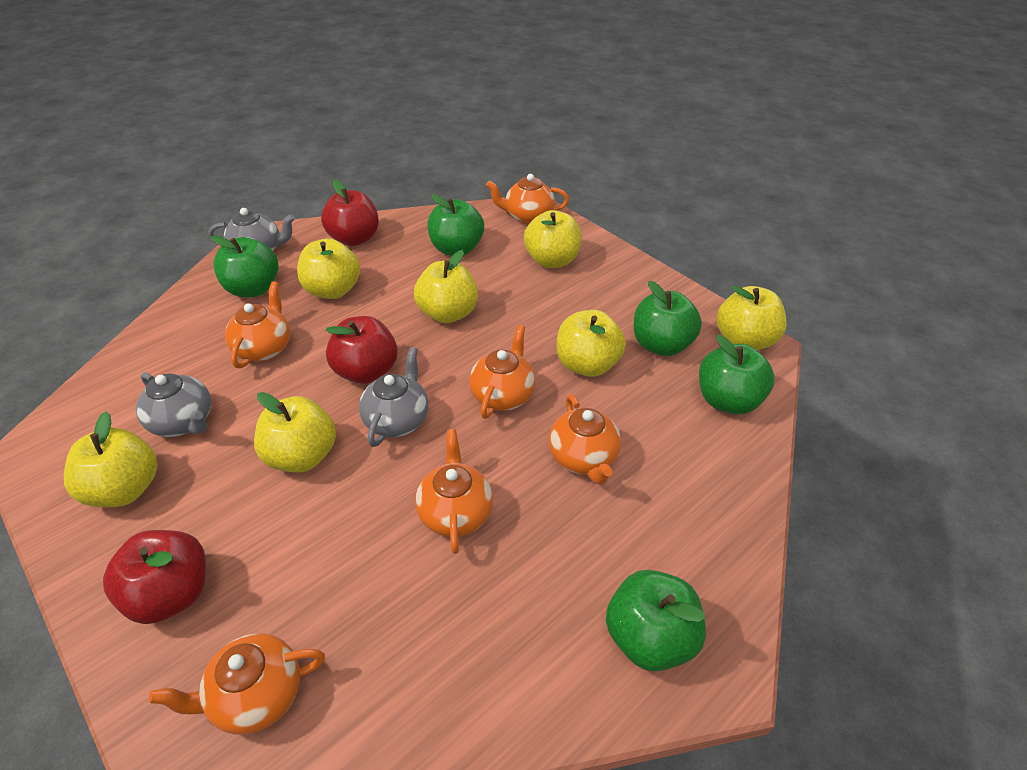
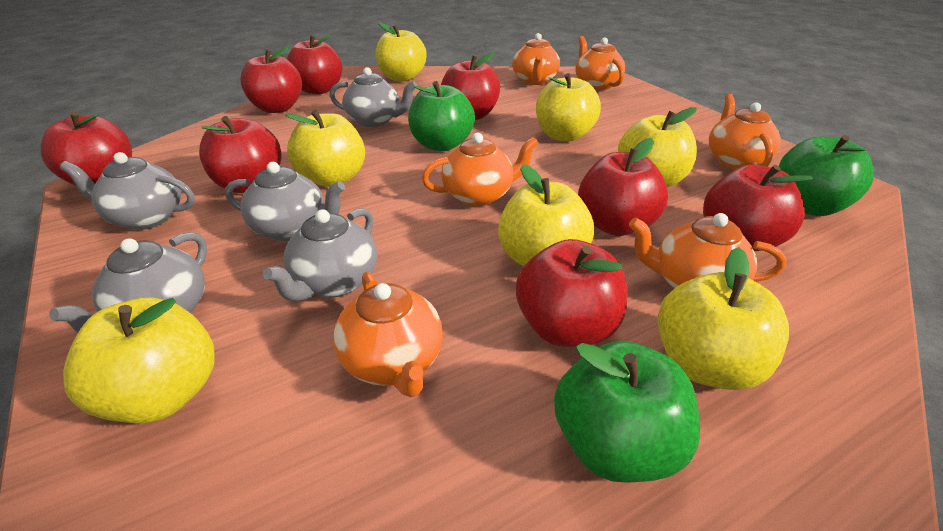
green apple: [210,236,279,298] [427,194,484,256] [606,570,706,671] [634,281,702,356] [699,335,775,414] = 5 -> [408,81,475,151] [554,341,700,483] [779,135,874,216] = 3
grey teapot: [136,372,211,437] [208,208,295,251] [359,347,429,447] = 3 -> [49,232,207,333] [60,152,195,230] [225,162,345,241] [263,208,377,302] [329,67,417,127] = 5
red apple: [103,530,206,624] [321,179,379,246] [325,316,398,384] = 3 -> [41,112,132,186] [199,116,281,193] [240,46,302,113] [287,35,342,94] [441,52,500,120] [516,239,627,347] [578,138,668,236] [703,164,813,251] = 8

